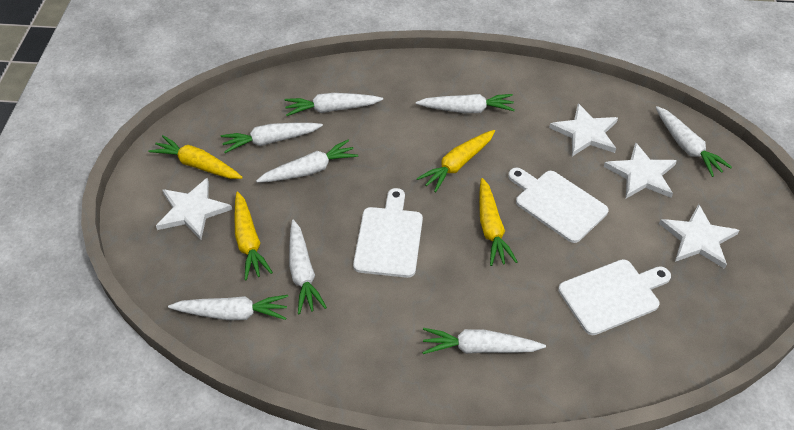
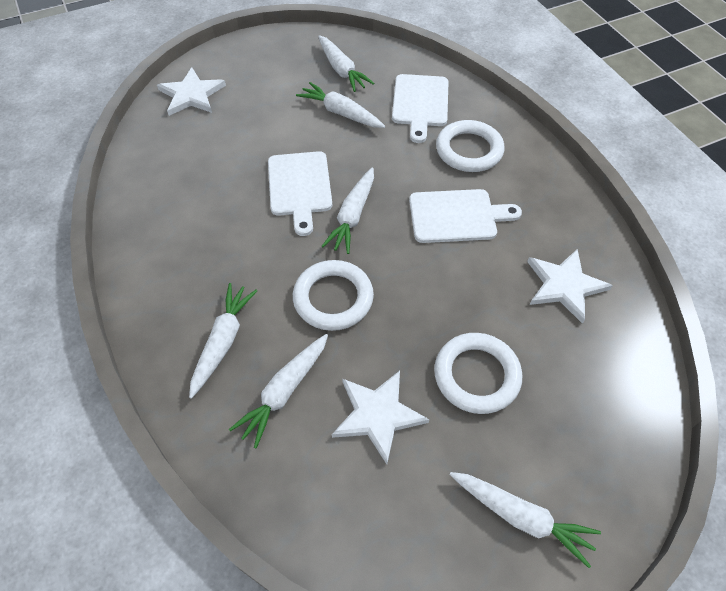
white carrot: [168,295,288,320] [221,123,323,153] [256,140,358,183] [285,93,383,116] [289,220,327,314] [416,94,515,113] [422,328,546,354] [655,106,732,177] = 8 -> [189,283,258,399] [229,334,328,448] [296,82,385,128] [318,35,374,92] [322,168,374,254] [450,472,601,568] = 6
white ring: none = 0 -> [293,260,374,331] [434,333,522,414] [436,120,504,172] = 3
white star: [156,178,232,240] [549,103,618,156] [604,142,677,198] [659,204,739,269] = 4 -> [157,67,226,116] [332,371,430,464] [527,249,613,324] = 3
yellow carrot: [149,135,243,179] [234,192,273,280] [417,130,495,193] [479,178,518,266] = 4 -> none = 0

